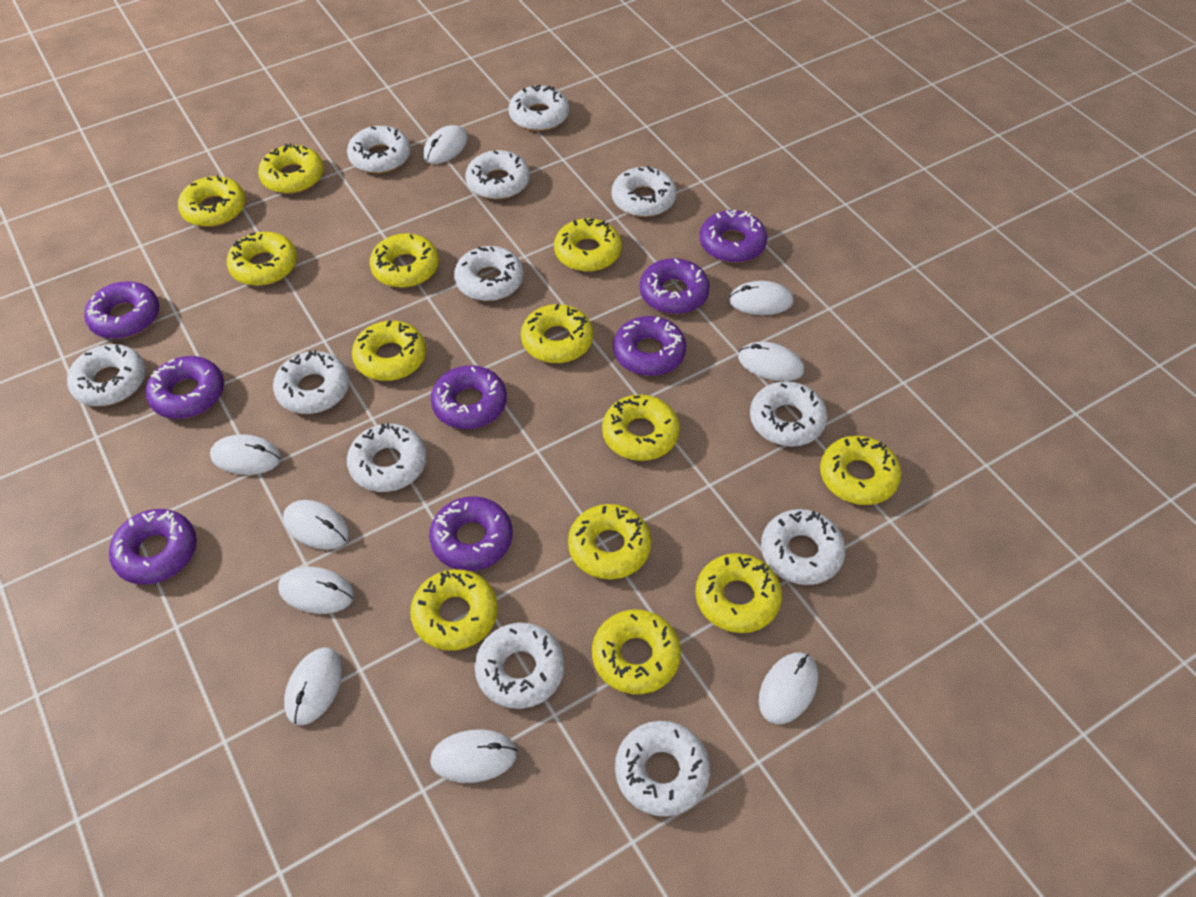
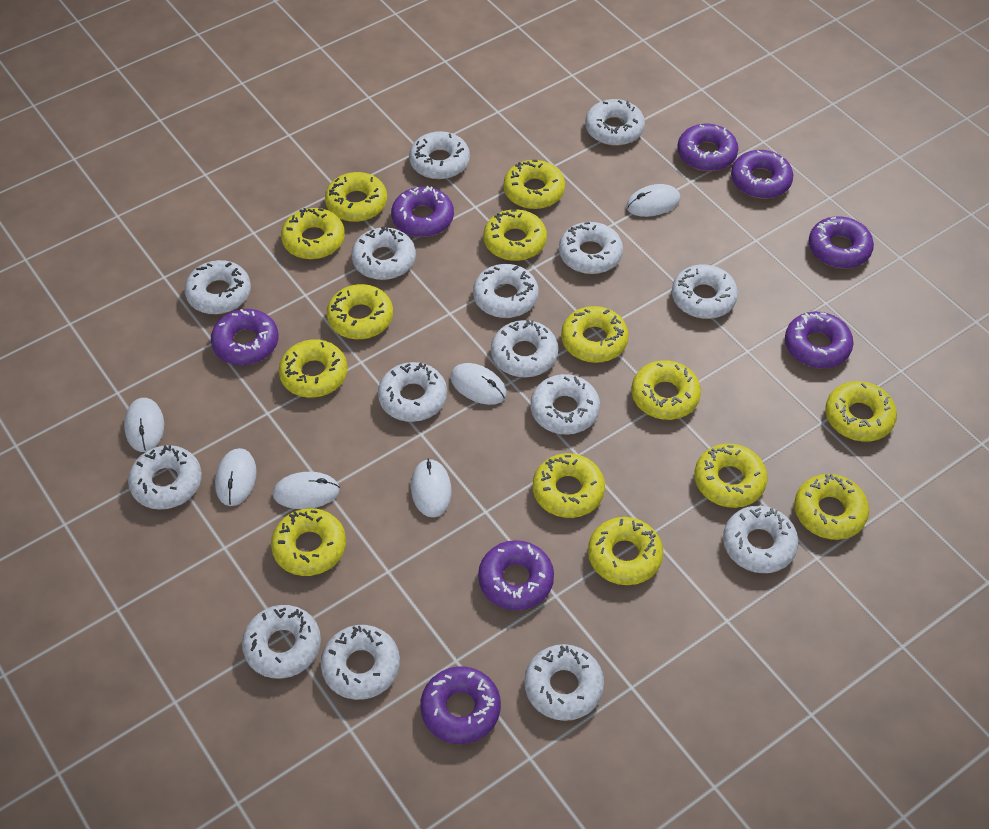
white donut: [67,344,146,406] [273,350,350,414] [347,126,411,173] [347,423,427,492] [454,246,524,301] [465,150,530,200] [474,623,565,709] [509,85,569,131] [612,166,677,217] [615,721,710,817] [750,381,827,447] [761,509,846,585] = 12 -> [128,445,202,510] [185,260,251,314] [242,605,321,679] [321,625,400,700] [352,226,416,280] [378,362,447,422] [409,131,470,179] [473,264,539,318] [491,320,559,377] [524,644,604,721] [531,374,600,434] [559,222,623,274] [585,99,645,146] [672,265,738,319] [723,506,799,573] = 15
white mouse: [210,434,281,475] [278,567,354,614] [283,500,350,550] [284,647,343,725] [423,125,468,164] [430,729,517,783] [729,281,794,315] [738,342,804,381] [759,653,818,724] = 9 -> [124,398,164,452] [215,448,257,506] [273,472,340,509] [411,459,452,517] [451,363,507,405] [626,184,680,217] = 6
yellow donut: [178,175,246,227] [227,232,297,286] [258,143,324,194] [352,320,426,381] [370,233,439,288] [410,569,498,651] [521,304,593,363] [554,218,622,272] [568,504,651,579] [592,610,681,694] [602,395,680,461] [695,553,782,633] [820,436,901,505] = 13 -> [271,508,346,576] [279,340,348,398] [281,208,345,259] [325,172,387,222] [327,284,393,339] [484,209,547,261] [504,160,565,209] [533,453,605,518] [561,306,629,363] [588,517,663,585] [632,360,701,420] [695,444,767,508] [794,474,869,540] [825,381,897,442] = 14

